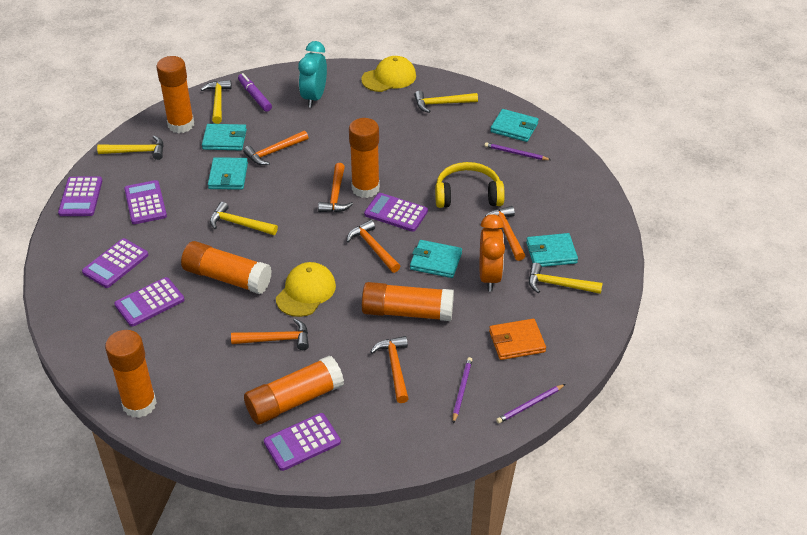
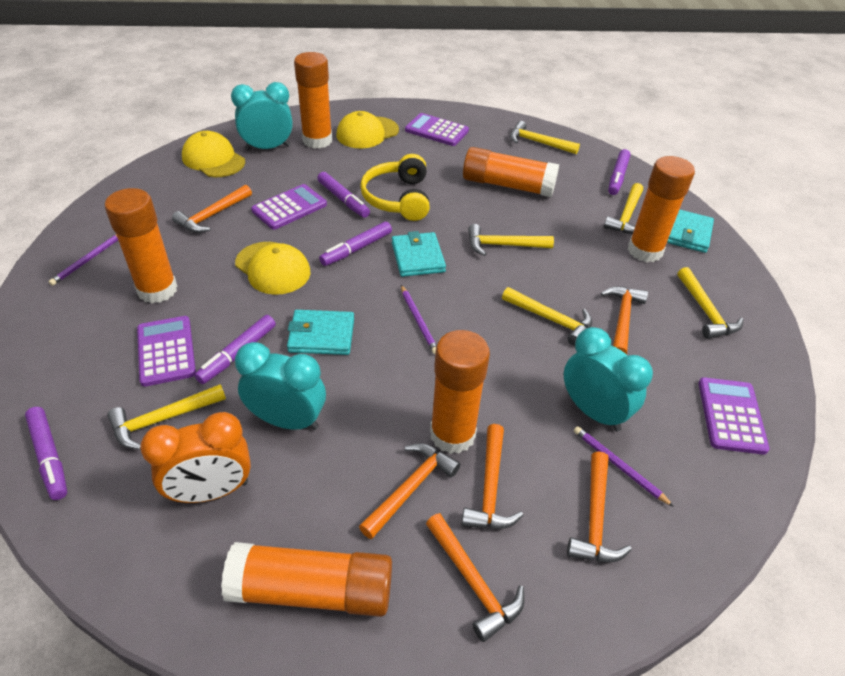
orange wallet: [489,319,546,360] = 1 -> none = 0
purple calculator: [58,176,102,216] [82,238,148,288] [114,277,185,327] [124,180,167,224] [264,413,341,471] [364,193,428,232] = 6 -> [137,316,196,387] [251,184,327,230] [405,113,469,146] [698,377,770,455] = 4
purple marker: [238,73,272,112] = 1 -> [25,407,67,500] [194,315,276,384] [317,172,370,218] [319,221,392,266] [608,149,631,195] = 5
turquoise clock: [298,41,327,108] = 1 -> [231,82,293,150] [235,342,326,430] [564,327,653,432] = 3
turquoise wallet: [202,124,247,150] [208,157,248,190] [410,240,462,278] [490,109,539,142] [526,233,578,267] = 5 -> [287,310,354,355] [392,231,446,277] [667,209,714,253] = 3
yellow cap: [276,262,336,317] [361,56,416,92] = 2 -> [182,131,245,177] [235,242,310,295] [336,111,399,148] = 3
yellow hammer: [97,136,164,160] [201,80,232,124] [210,202,278,235] [414,91,478,113] [529,263,603,294] = 5 -> [107,384,226,449] [468,224,554,256] [502,287,592,346] [510,121,580,154] [604,183,643,234] [677,267,744,339] = 6

